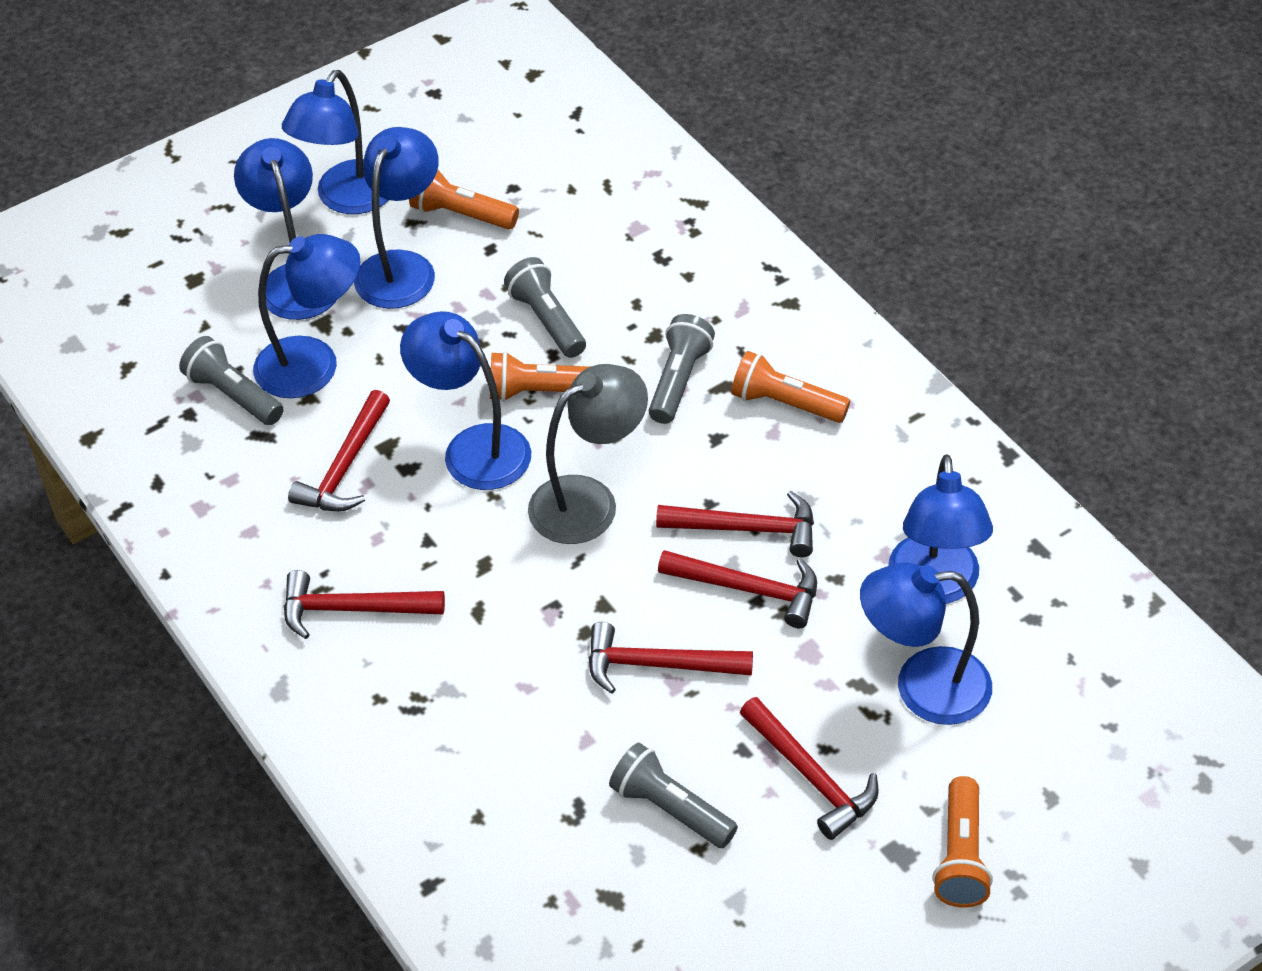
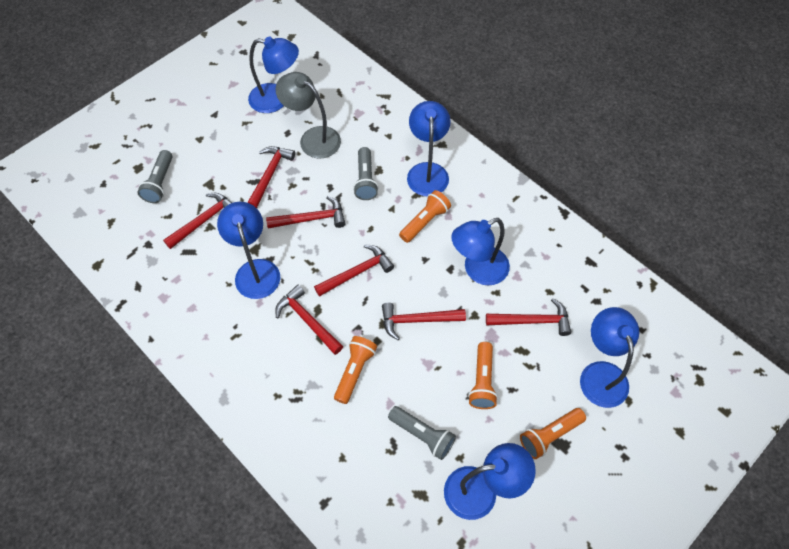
blue lamp: [234,138,337,320] [253,234,361,398] [282,70,388,214] [354,127,439,309] [400,311,531,490] [860,562,992,725] [888,454,993,604] = 7 -> [217,202,280,299] [248,36,299,113] [407,101,451,196] [444,443,536,520] [451,218,510,286] [580,307,639,408] = 6
grey flashlight: [179,336,284,425] [504,257,586,358] [609,743,738,848] [649,314,715,424] = 4 -> [137,150,173,203] [353,147,379,200] [388,406,456,460] = 3
red hammer: [284,570,445,639] [288,390,390,512] [589,622,753,694] [656,491,814,557] [658,550,817,628] [740,697,879,840] = 6 -> [163,193,232,249] [247,146,295,208] [266,196,346,229] [275,285,343,355] [314,245,394,297] [382,303,466,340] [486,298,571,336] = 7

